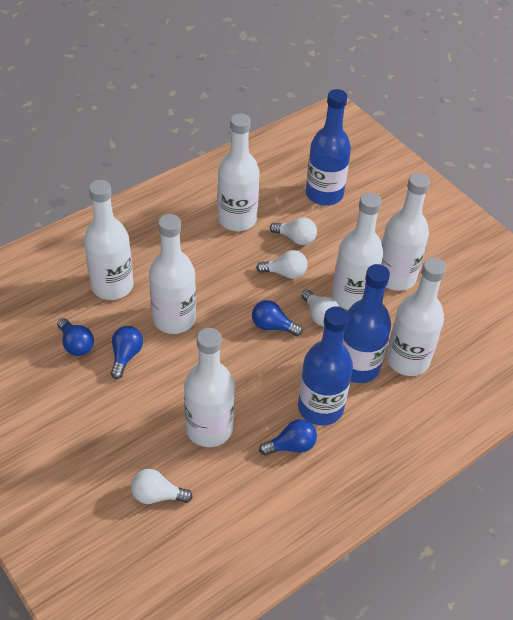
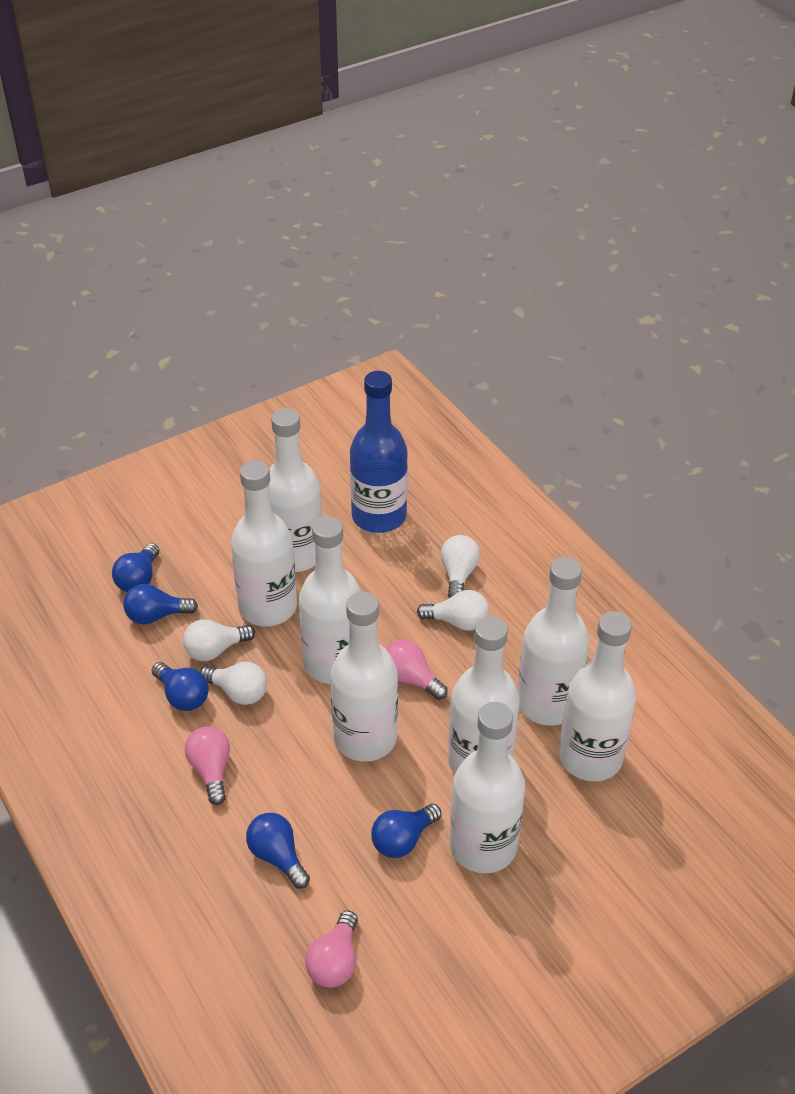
blue bottle: [298,306,353,426] [306,89,351,206] [343,264,391,383] = 3 -> [350,371,408,533] = 1
blue light bulb: [57,318,94,356] [111,326,143,379] [252,300,303,336] [259,419,317,456] = 4 -> [112,543,159,592] [123,584,198,625] [151,662,208,711] [246,813,310,889] [371,804,442,858] = 5
pink light bulb: none = 0 -> [185,726,230,805] [305,910,358,988] [386,640,448,700] = 3
white bottle: [84,180,134,300] [149,214,196,334] [184,328,235,447] [217,113,260,231] [332,192,384,310] [381,173,430,291] [386,257,446,376] = 7 -> [231,460,297,626] [269,408,322,572] [299,516,362,684] [331,592,398,762] [448,616,520,774] [450,702,525,873] [518,557,590,726] [559,611,637,781] = 8

